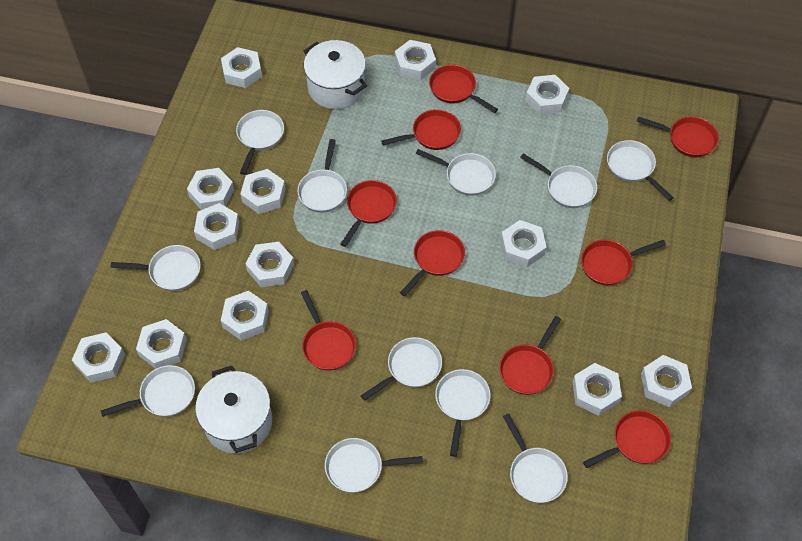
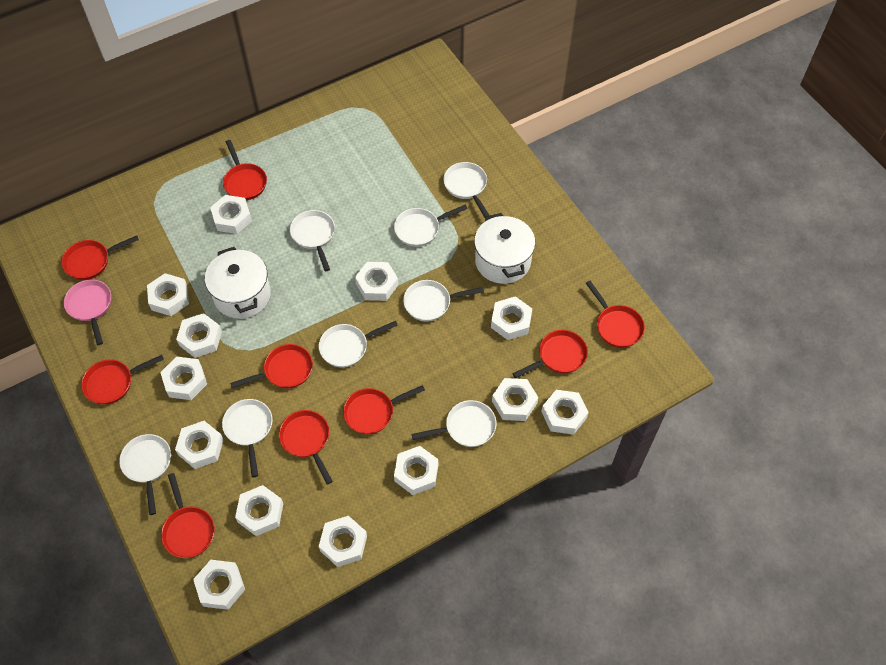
pink pan: none = 0 -> [64,279,111,345] = 1
white pan: [101,365,195,417] [111,245,201,291] [236,110,284,175] [297,139,347,213] [325,438,423,493] [361,337,442,401] [416,149,496,196] [435,369,491,457] [503,414,568,503] [520,153,597,208] [607,140,673,201] = 11 -> [119,434,171,515] [222,399,273,477] [290,210,335,271] [319,321,398,368] [394,205,468,247] [403,280,483,322] [412,400,497,447] [443,162,490,218] = 8

